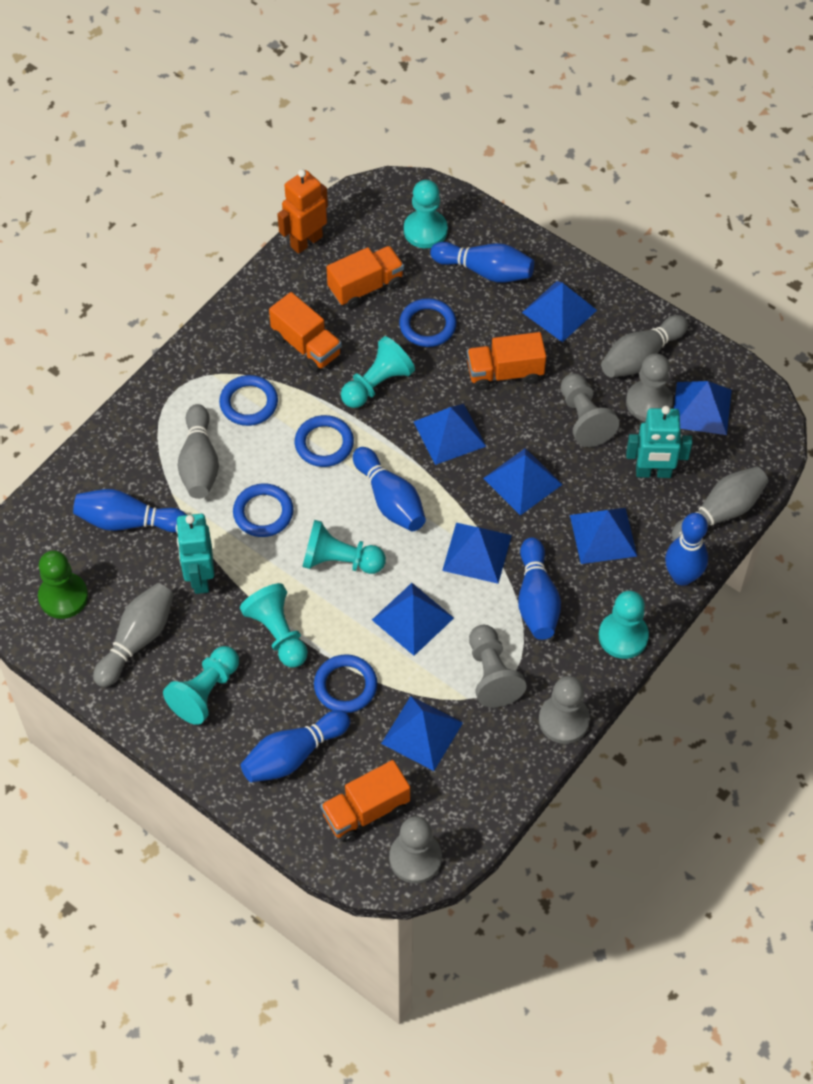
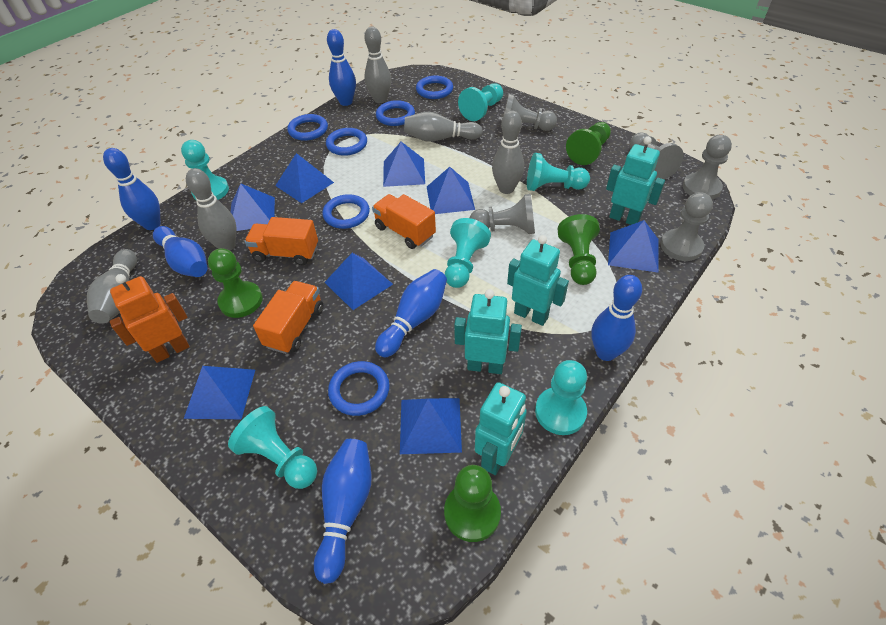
blue ring: [219,375,278,426] [233,483,293,537] [295,415,354,467] [314,654,377,713] [399,298,457,347] = 5 -> [287,114,328,141] [322,194,370,229] [326,128,367,156] [328,361,390,416] [376,100,415,126] [416,76,453,99] = 6
green pawn: [38,550,88,619] = 1 -> [208,248,263,318] [444,465,501,542] [557,214,600,285] [566,122,611,165] = 4
grey bowling pin: [93,583,174,687] [178,404,219,499] [601,315,688,378] [672,466,769,540] = 4 -> [87,249,137,324] [186,168,237,251] [364,27,391,103] [404,112,483,142] [492,111,524,194] = 5
orange truck: [269,292,342,372] [321,760,410,842] [327,246,404,308] [467,332,546,390] = 4 -> [245,217,318,265] [253,281,323,354] [372,194,436,249] = 3
turquoise robot: [176,514,214,594] [626,406,692,478] = 2 -> [454,289,522,374] [475,382,527,475] [507,235,569,326] [606,137,665,225] = 4

